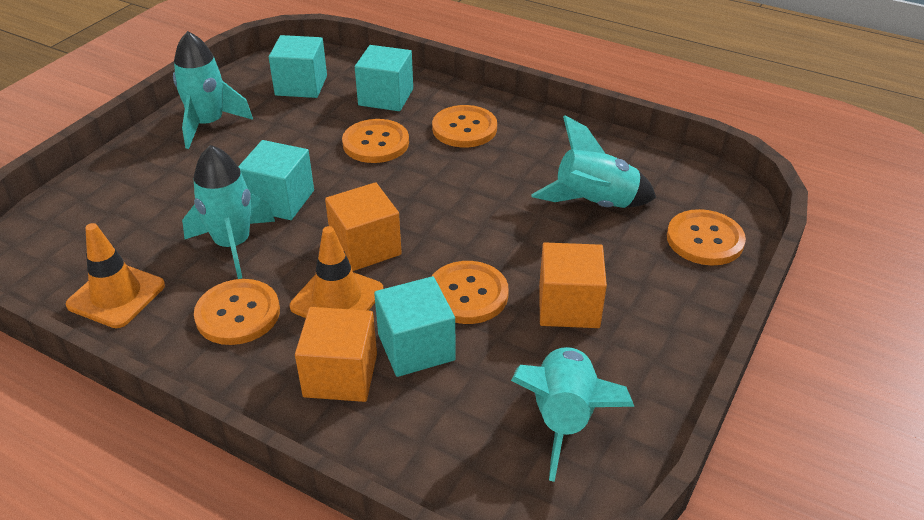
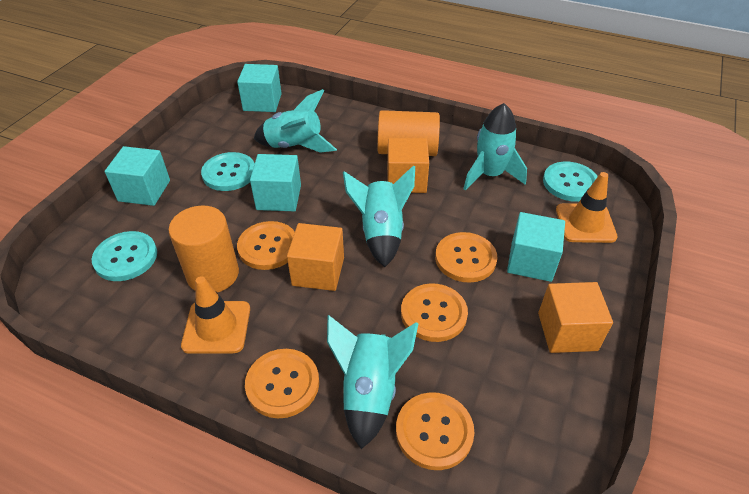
orange cylinder: none = 0 -> [168,205,239,293] [377,110,440,156] = 2
turquoise button: none = 0 -> [92,231,157,281] [201,152,255,191] [543,162,598,202] = 3

